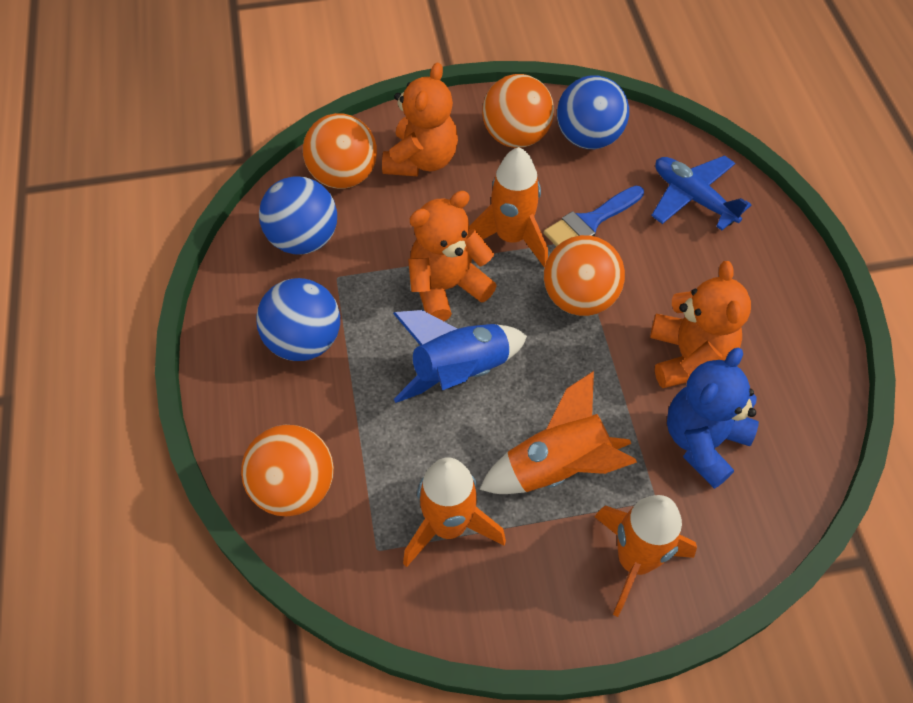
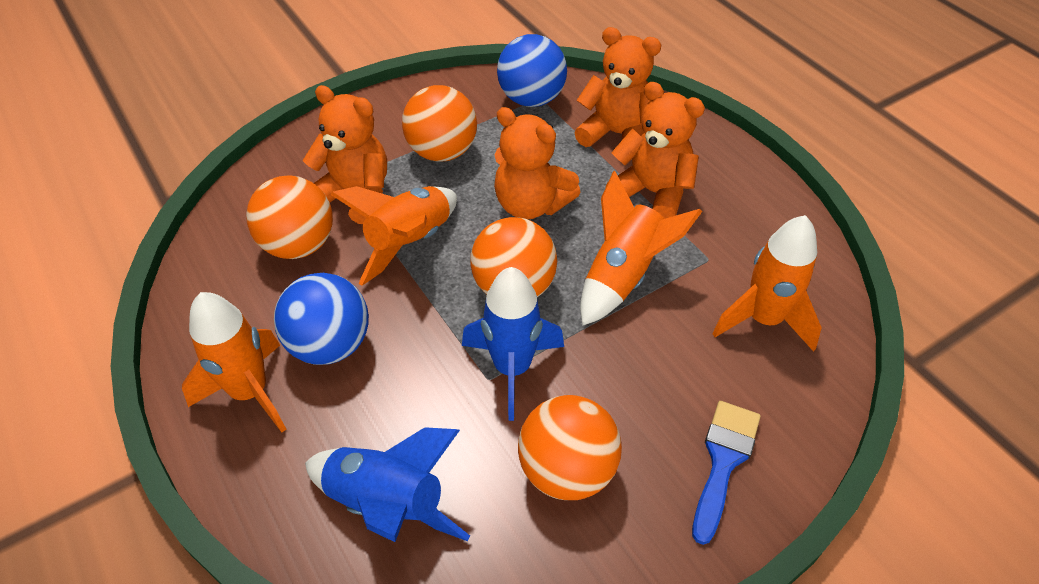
blue ball: [256,278,340,361] [259,176,337,255] [557,75,629,149] = 3 -> [274,273,369,365] [497,34,567,107] = 2
blue plane: [651,155,751,230] = 1 -> none = 0
blue rocket: [393,310,527,403] = 1 -> [305,427,470,542] [462,267,564,421] = 2
blue teddy bear: [667,347,759,489] = 1 -> none = 0
orange teddy bear: [382,62,458,176] [408,191,497,321] [650,261,751,388] = 3 -> [303,85,387,224] [494,107,581,219] [575,27,661,160] [606,82,705,219] = 4

